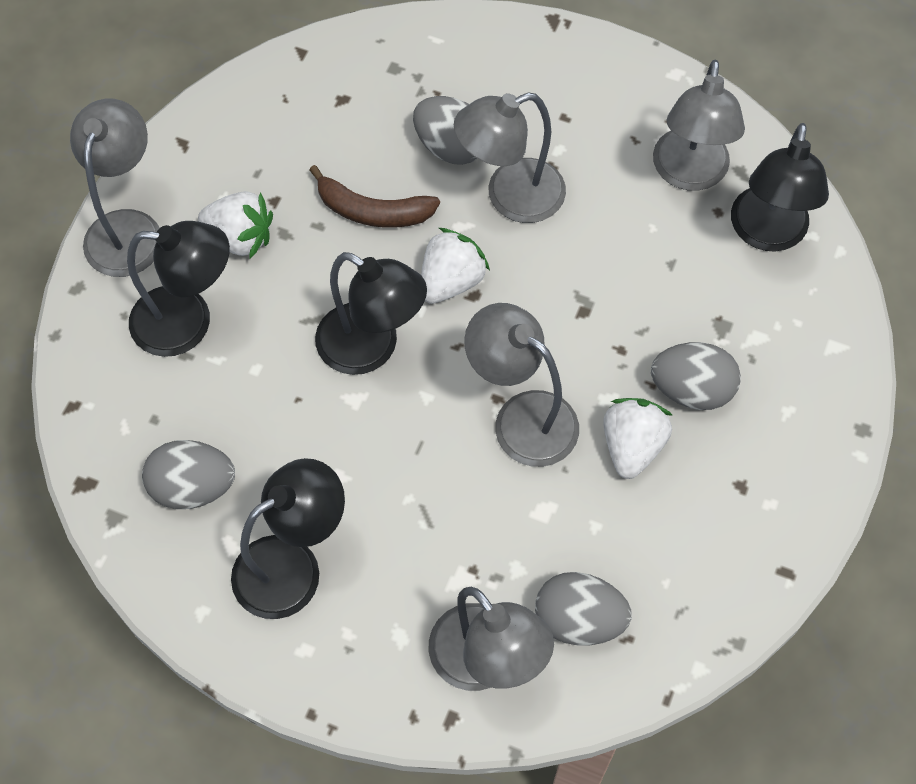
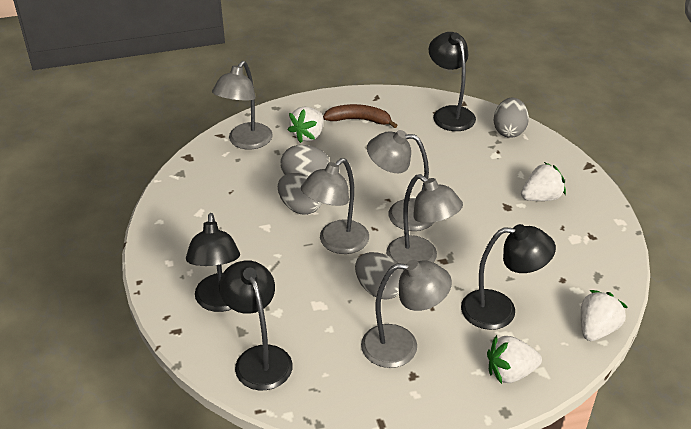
white strawberry: [198,191,273,258] [421,228,490,304] [603,398,673,479] = 3 -> [288,107,324,143] [487,335,542,384] [521,162,566,201] [581,290,628,341] = 4

